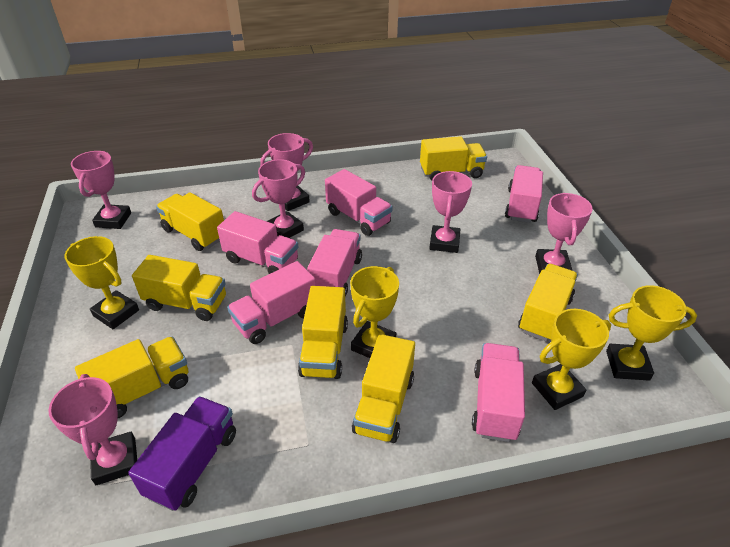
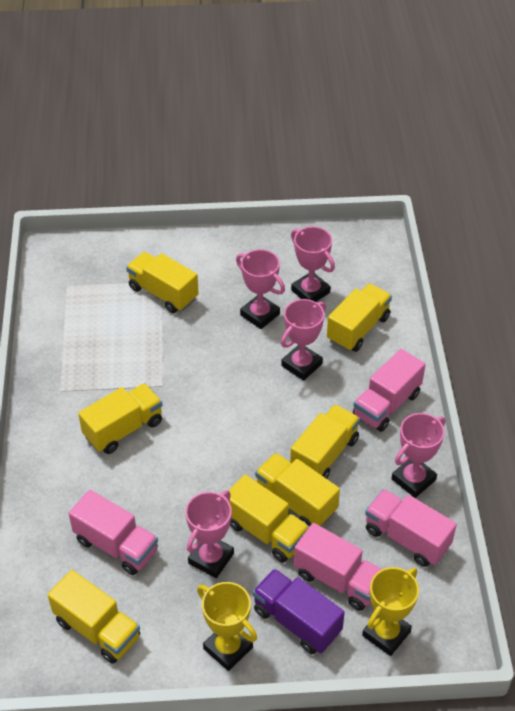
pink trophy: [48,374,137,485] [71,151,131,229] [252,159,305,238] [260,133,313,211] [429,171,472,253] [535,193,593,274] = 6 -> [185,490,234,578] [236,249,285,329] [281,299,326,381] [291,226,335,302] [392,413,445,498] = 5
pink truck: [217,211,298,274] [227,261,316,344] [307,229,362,297] [325,169,392,236] [472,343,525,442] [505,165,543,223] = 6 -> [69,490,158,575] [294,523,382,611] [353,349,426,432] [365,489,457,567] = 4
yellow trophy: [64,236,139,329] [350,266,399,358] [532,309,611,410] [606,285,697,381] = 4 -> [197,582,257,671] [362,567,419,656] = 2

